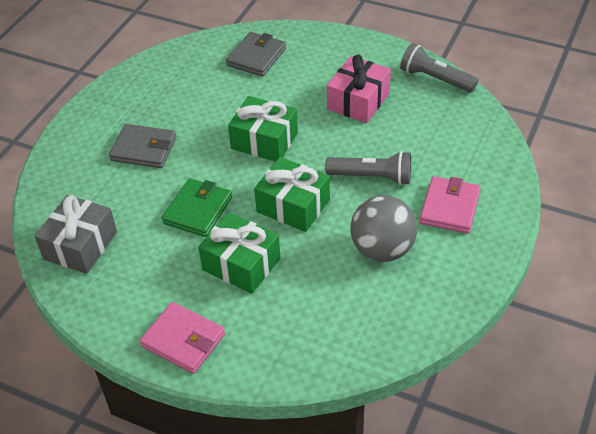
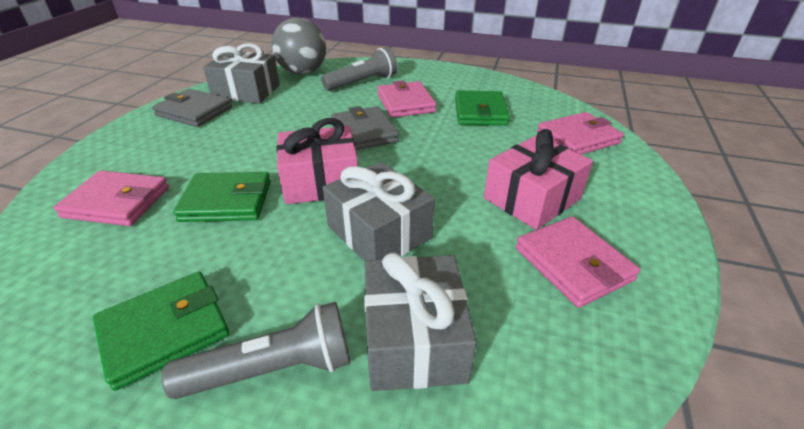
green gift: [198,212,281,294] [228,96,298,162] [254,157,330,232] = 3 -> none = 0
green wallet: [162,178,232,237] = 1 -> [93,272,229,391] [173,172,271,222] [455,91,510,126] = 3
grey gift: [35,195,117,274] = 1 -> [203,43,280,104] [323,162,435,261] [364,252,477,391] = 3
pink gift: [327,55,391,123] = 1 -> [276,118,358,204] [484,129,593,230] = 2
pink wallet: [140,302,225,374] [420,176,481,233] = 2 -> [54,170,169,226] [377,80,437,118] [516,216,640,308] [537,112,624,154] = 4

